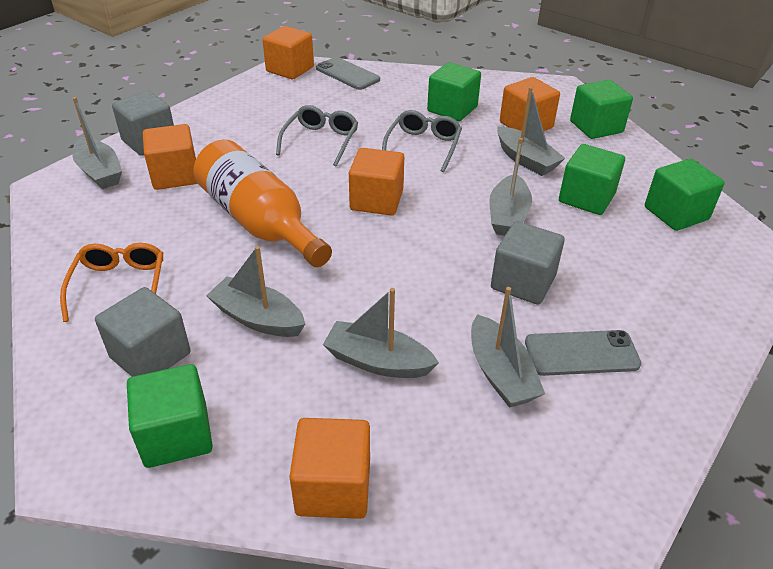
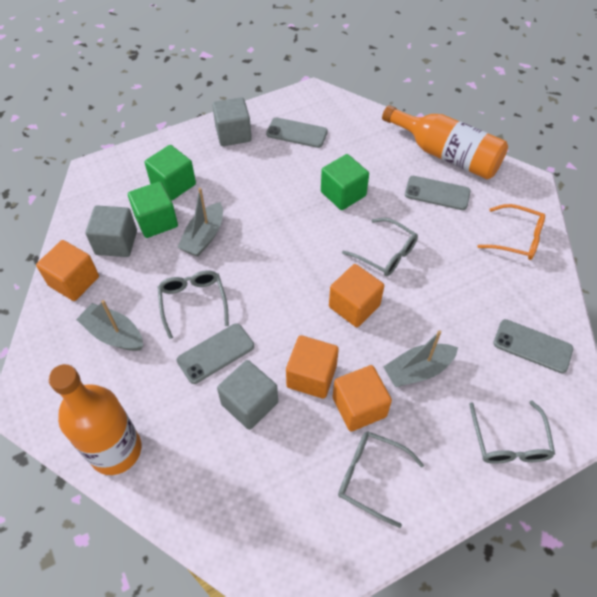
green cube: [127,364,213,468] [427,62,481,121] [559,144,625,215] [570,80,633,139] [645,159,725,231] = 5 -> [128,181,178,238] [145,145,196,201] [321,154,369,210] = 3
grey boat: [72,97,122,189] [206,246,305,337] [323,288,439,378] [471,287,545,408] [489,138,532,236] [497,87,565,176] = 6 -> [76,300,143,351] [177,188,223,257] [383,330,458,387] = 3
grey glasses: [276,105,358,166] [382,110,462,172] = 2 -> [158,270,229,339] [338,431,424,528] [342,218,418,276] [469,401,555,464] = 4
grey phone: [316,57,380,90] [525,330,642,376] = 2 -> [177,323,254,384] [266,117,328,148] [405,176,471,210] [493,319,573,373] = 4
orange bottle: [193,139,332,267] = 1 -> [48,364,141,475] [382,105,508,179] = 2
orange cube: [143,124,198,190] [263,26,314,79] [289,418,370,519] [349,148,404,216] [500,77,560,131] = 5 -> [36,240,99,301] [286,335,339,399] [329,264,384,327] [333,365,392,432] = 4

